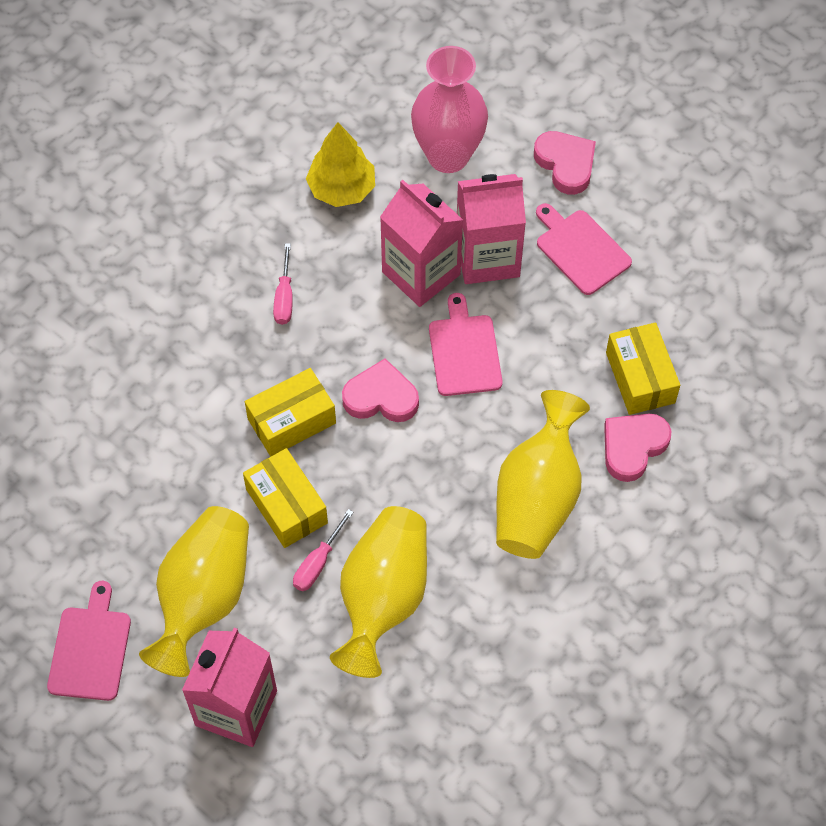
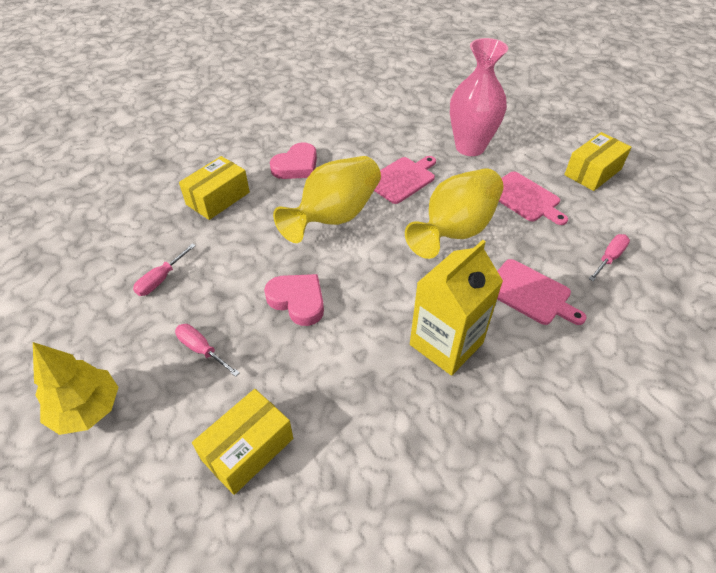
pink carton: [182,628,277,747] [380,180,463,307] [457,174,526,284] = 3 -> none = 0
pink heart: [342,358,419,422] [534,131,596,195] [604,414,671,482] = 3 -> [264,274,324,326] [270,142,317,179] = 2
pink screwdriver: [273,243,293,325] [293,509,353,591] = 2 -> [133,244,196,296] [175,324,240,377] [589,234,630,281] = 3
yellow carton: none = 0 -> [410,240,503,376] = 1
yellow vase: [139,506,249,677] [330,506,427,678] [496,390,590,559] = 3 -> [273,156,381,243] [405,168,504,259] = 2

